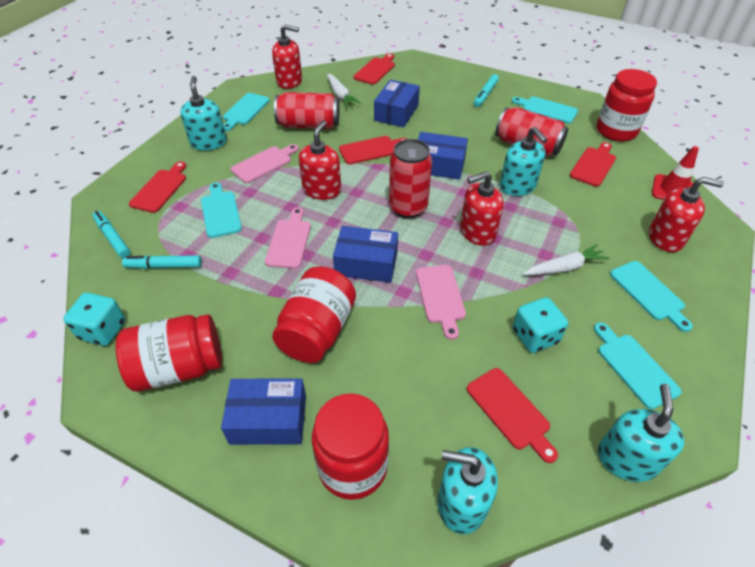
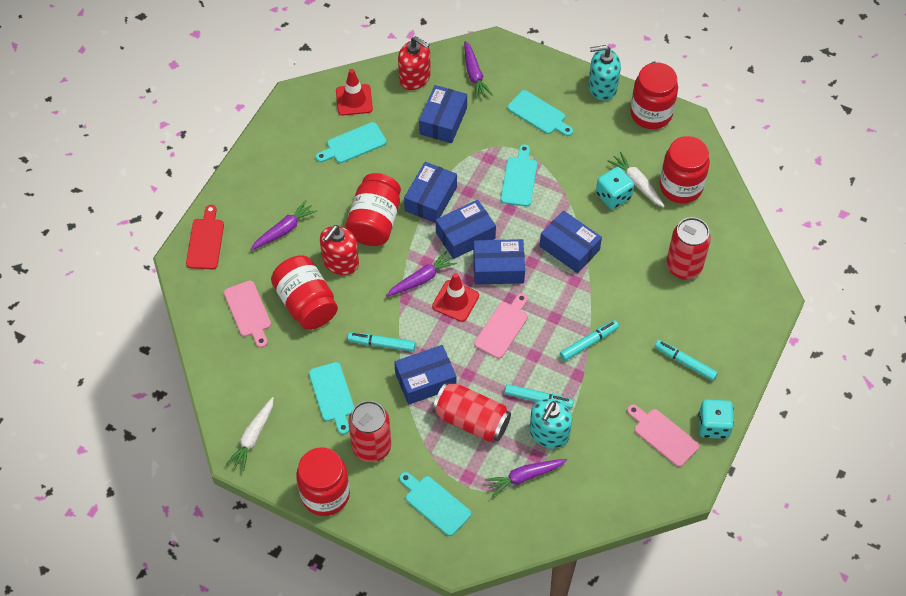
blue box: [221,378,306,445] [333,226,398,283] [374,80,420,127] [418,132,468,180] = 4 -> [394,345,456,405] [404,162,457,223] [419,85,467,143] [436,200,496,259] [473,239,525,285] [540,210,602,273] = 6
purple carrot: none = 0 -> [251,200,317,250] [386,251,457,297] [464,41,492,99] [485,459,567,497] = 4
red cutting board: [129,161,186,213] [339,136,407,164] [354,54,395,85] [467,368,558,463] [570,142,616,187] = 5 -> [186,205,224,269] = 1
red jar: [116,314,222,392] [272,266,356,363] [312,394,389,500] [596,69,657,141] = 4 -> [271,256,338,330] [296,447,350,516] [345,173,401,246] [630,62,678,129] [660,136,710,204] = 5
red soap dispenser: [272,24,302,89] [299,121,341,200] [460,171,504,246] [649,177,724,252] = 4 -> [320,225,359,275] [398,36,431,90] = 2
red traffic cone: [652,146,699,200] = 1 -> [336,69,373,115] [432,273,479,322] = 2
turquoise marker: [92,211,130,258] [122,255,202,269] [474,74,499,107] = 3 -> [347,332,415,352] [504,384,574,408] [560,320,619,361] [654,340,718,381] = 4
turquoise soap dispenser: [180,76,227,151] [438,447,498,534] [500,127,547,196] [598,384,684,482] = 4 -> [529,399,572,448] [588,45,621,101] = 2

